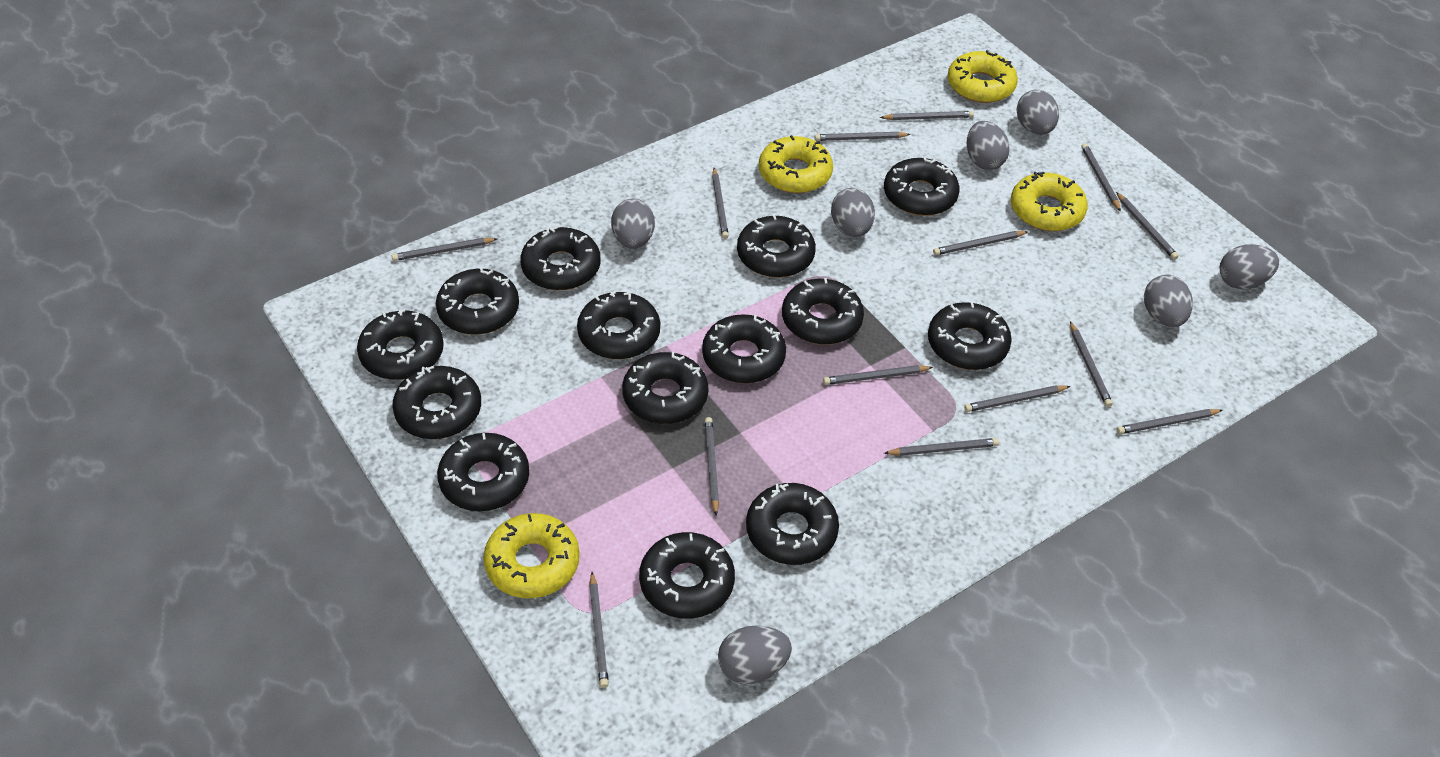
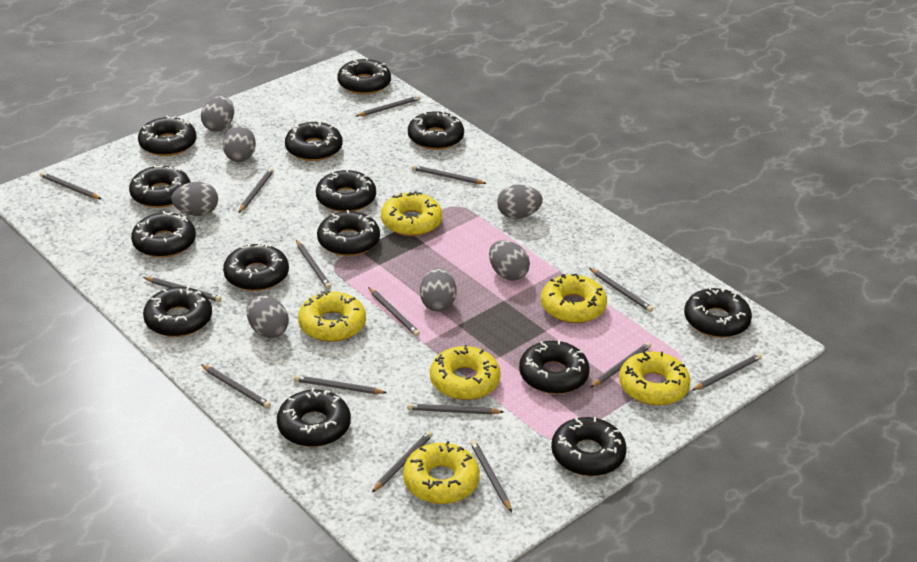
grey pencil: [392,238,497,261] [589,572,609,688] [705,417,719,516] [712,168,729,239] [815,132,911,141] [823,365,933,385] [880,111,974,120] [884,438,999,456] [933,231,1029,255] [964,385,1071,412] [1070,321,1113,407] [1081,144,1121,212] [1116,192,1179,260] [1116,409,1222,434] = 14 -> [40,172,101,199] [143,277,222,302] [201,364,271,408] [238,168,274,213] [294,375,387,394] [296,240,331,289] [356,95,421,116] [368,287,420,336] [371,431,433,493] [407,403,504,415] [412,165,487,184] [470,440,512,512] [589,268,653,312] [590,342,651,388] [692,353,762,391] = 15
yellow donut: [484,513,580,598] [759,135,833,193] [947,50,1018,103] [1011,172,1088,231] = 4 -> [298,291,366,342] [381,191,442,236] [403,441,480,504] [430,345,501,400] [541,273,607,323] [619,351,690,406] = 6

